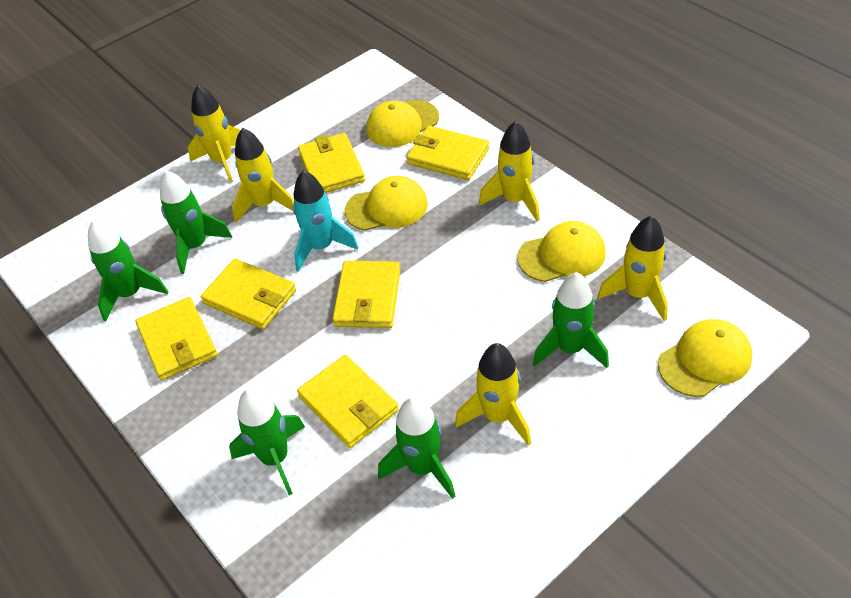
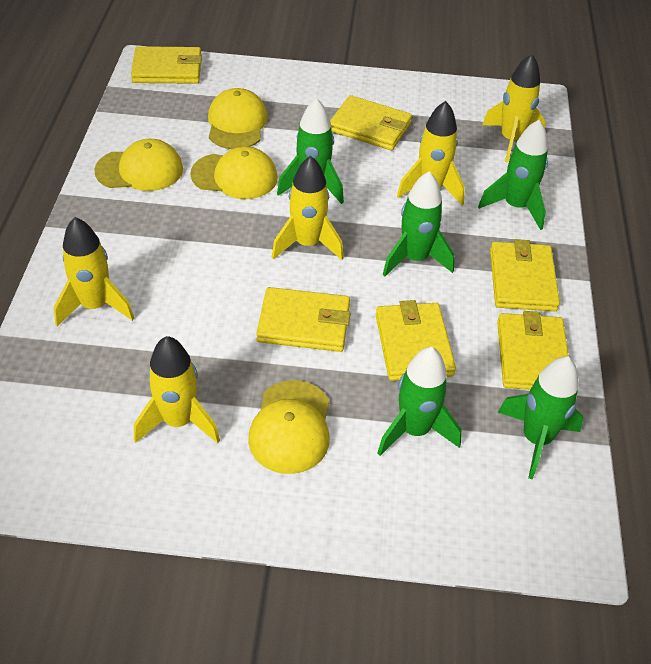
turquoise rocket: [293,170,358,272] = 1 -> none = 0

